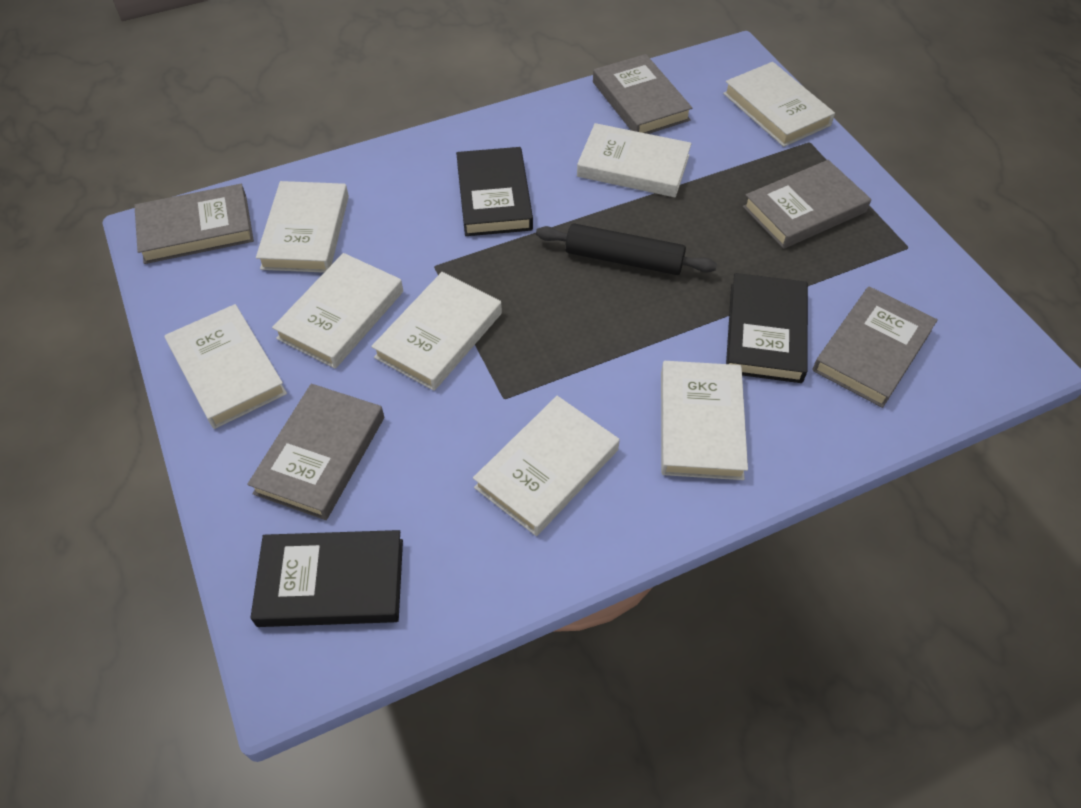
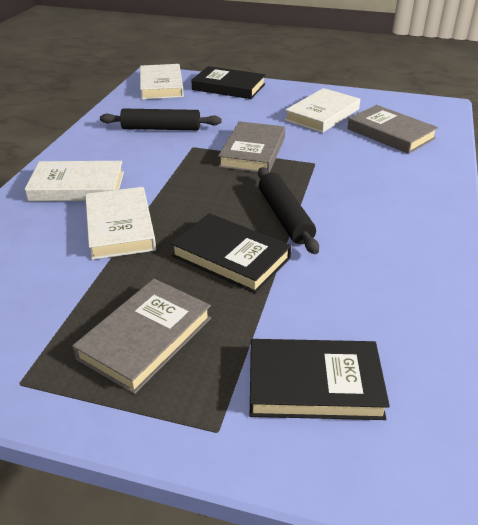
black rolling pin: [536,223,717,275] = 1 -> [100,109,222,130] [258,167,319,254] = 2
grey book: [134,184,254,264] [247,384,384,520] [593,54,692,134] [743,160,871,249] [813,286,938,408] = 5 -> [72,279,211,394] [218,121,285,173] [347,105,438,154] = 3
white book: [165,304,287,429] [256,181,349,273] [272,253,403,369] [371,272,502,391] [473,396,620,536] [577,123,691,197] [661,361,748,480] [723,62,835,147] = 8 -> [25,161,124,201] [85,187,156,260] [140,64,184,99] [285,88,360,133] = 4

